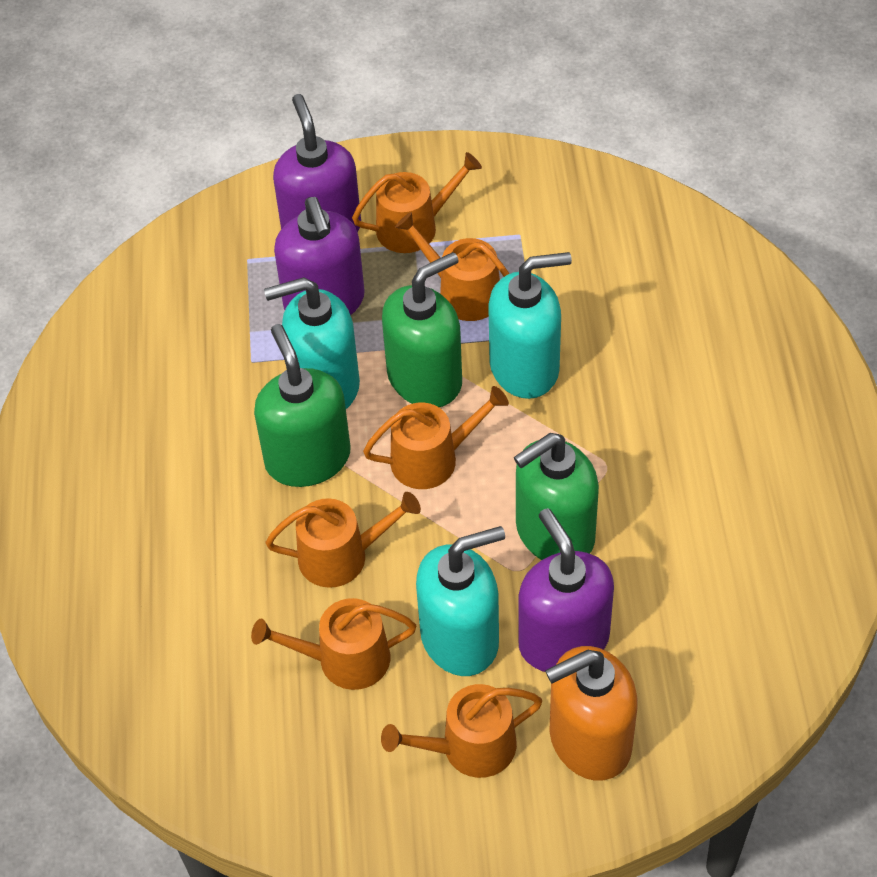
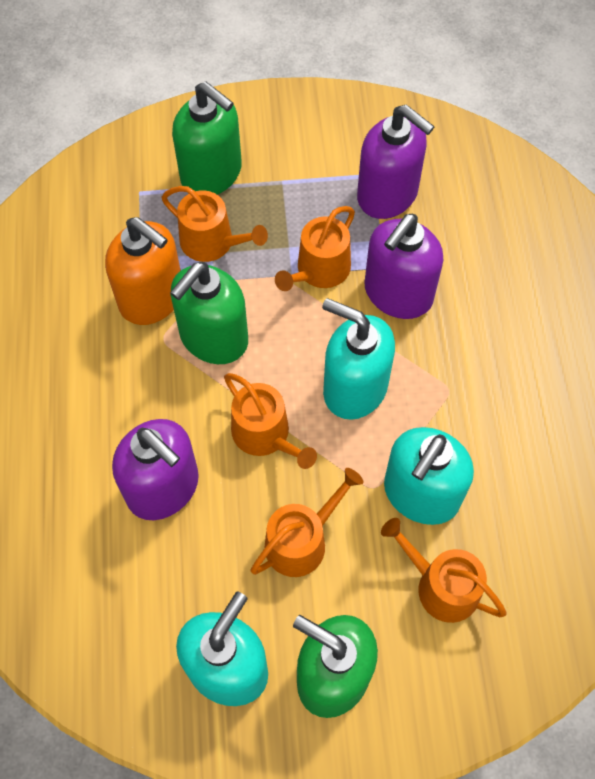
orange watering can: [251,598,416,690] [265,492,421,588] [352,152,482,253] [363,386,509,489] [381,684,542,778] [395,212,509,321] = 6 -> [162,186,268,262] [224,373,317,469] [250,468,364,577] [275,206,355,291] [381,518,507,623] = 5

